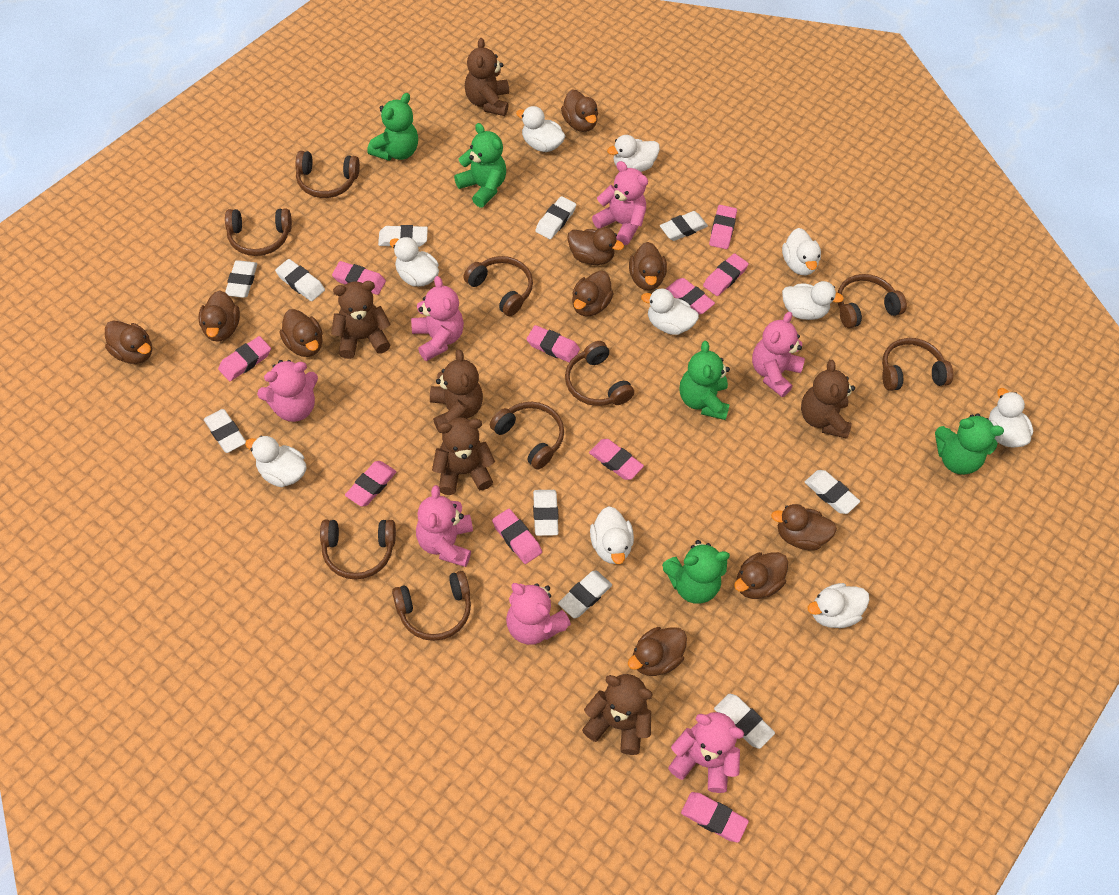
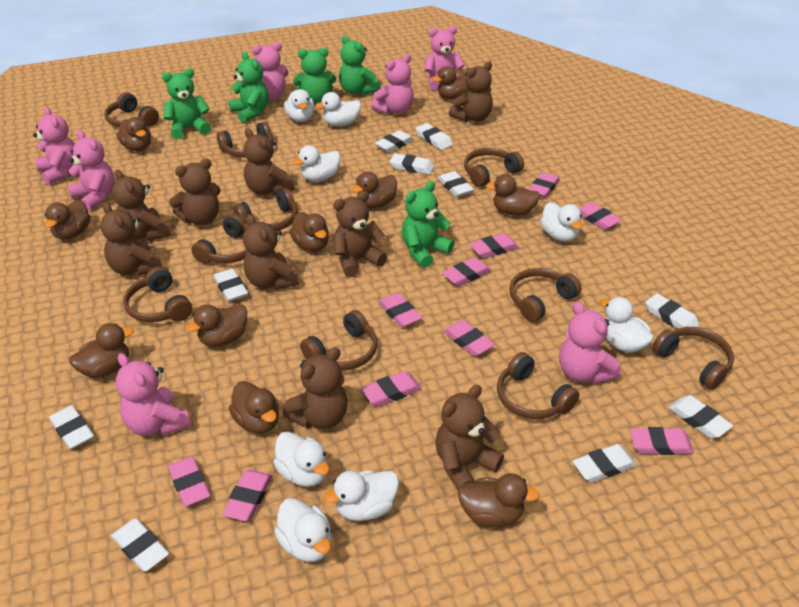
brown headphones: [225,209,292,256] [296,151,360,198] [320,520,396,580] [392,571,471,641] [463,256,533,317] [490,402,564,470] [565,341,634,406] [838,274,907,328] [882,338,953,391] = 9 -> [104,92,159,127] [123,266,192,322] [191,214,249,264] [217,122,273,158] [234,189,298,231] [300,310,378,370] [464,148,524,187] [497,352,579,419] [509,268,582,322] [653,327,734,390] = 10
brown teddy bear: [331,281,391,359] [430,349,483,433] [432,418,495,495] [465,38,509,116] [582,674,653,755] [801,360,855,439] = 6 -> [100,202,162,276] [112,169,171,241] [169,158,221,225] [243,214,300,290] [244,128,294,196] [282,347,348,429] [333,191,387,277] [435,385,504,490] [449,61,493,122] = 9
white duck: [245,436,306,487] [390,237,439,287] [516,106,566,152] [590,506,634,564] [607,135,660,172] [641,288,699,335] [782,228,821,275] [782,281,844,320] [808,583,870,628] [989,388,1033,447] = 10 -> [273,431,329,487] [274,498,332,562] [284,89,315,122] [293,145,341,181] [315,92,361,126] [324,470,399,521] [540,202,583,242] [600,297,654,352] = 8

